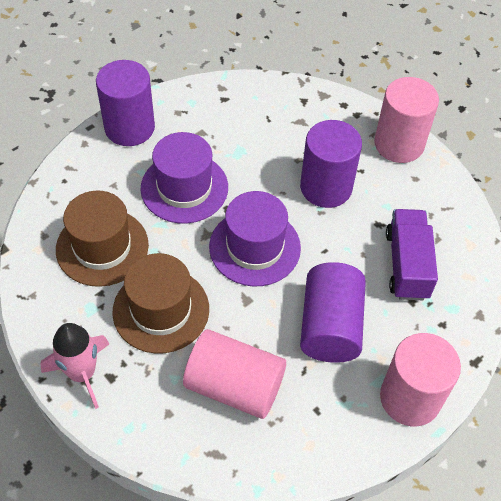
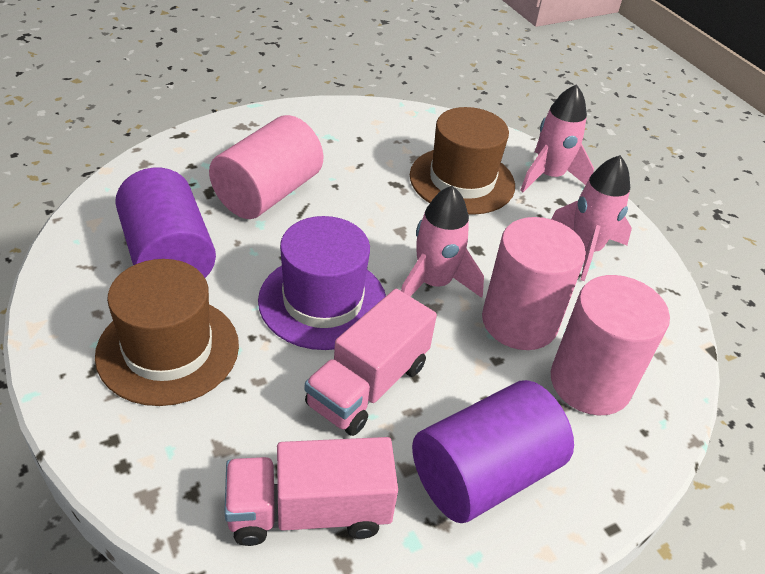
pink rocket: [40,323,109,409] = 1 -> [401,185,484,298] [520,84,594,192] [551,155,632,281] = 3
pink truck: none = 0 -> [224,437,398,546] [305,289,437,436] = 2
purple cylinder: [96,60,155,146] [300,120,362,208] [300,262,366,363] = 3 -> [115,167,216,278] [412,380,574,523] = 2
purple hat: [141,132,228,224] [209,191,301,286] = 2 -> [258,216,386,350] = 1
purple truck: [386,209,438,300] = 1 -> none = 0

